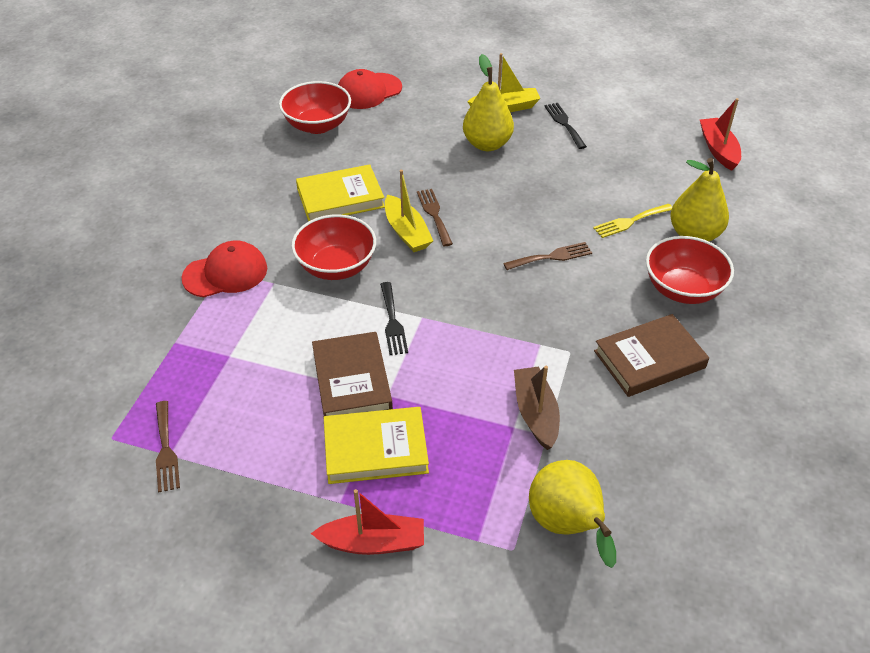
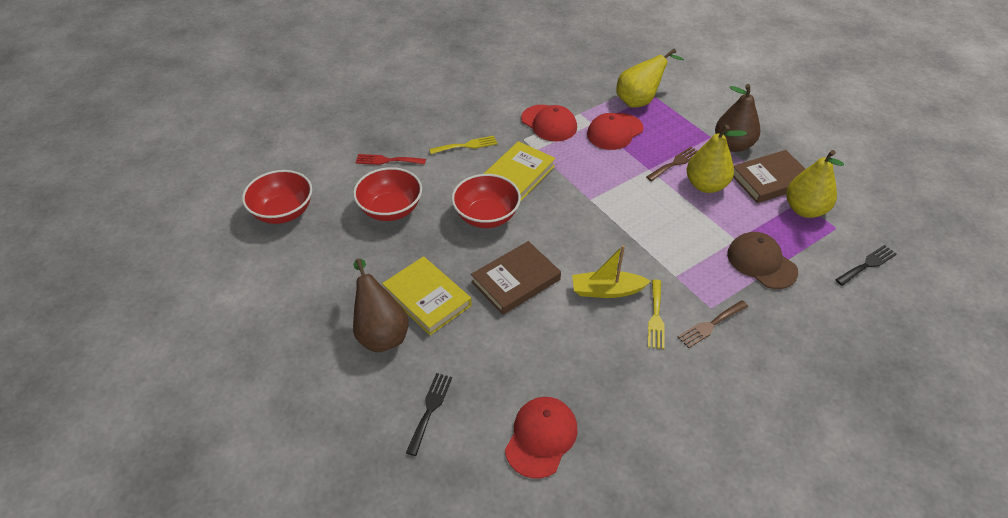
brown boat: [514,366,560,450] = 1 -> none = 0
brown cap: none = 0 -> [727,232,798,289] = 1
brown fork: [156,401,180,493] [417,189,453,246] [503,242,592,270] = 3 -> [646,147,697,181] [678,300,748,348] = 2
brown pear: none = 0 -> [353,259,409,353] [715,84,760,152] = 2
red boat: [311,489,424,555] [700,98,741,171] = 2 -> none = 0
red cap: [181,240,267,297] [338,69,402,109] = 2 -> [505,397,578,479] [521,105,577,142] [587,113,644,150] = 3
red fork: none = 0 -> [355,154,426,165] = 1
yellow boat: [385,170,433,252] [467,53,541,112] = 2 -> [572,245,651,298] = 1
yellow fork: [593,204,672,238] = 1 -> [429,136,498,154] [648,279,665,349] = 2

